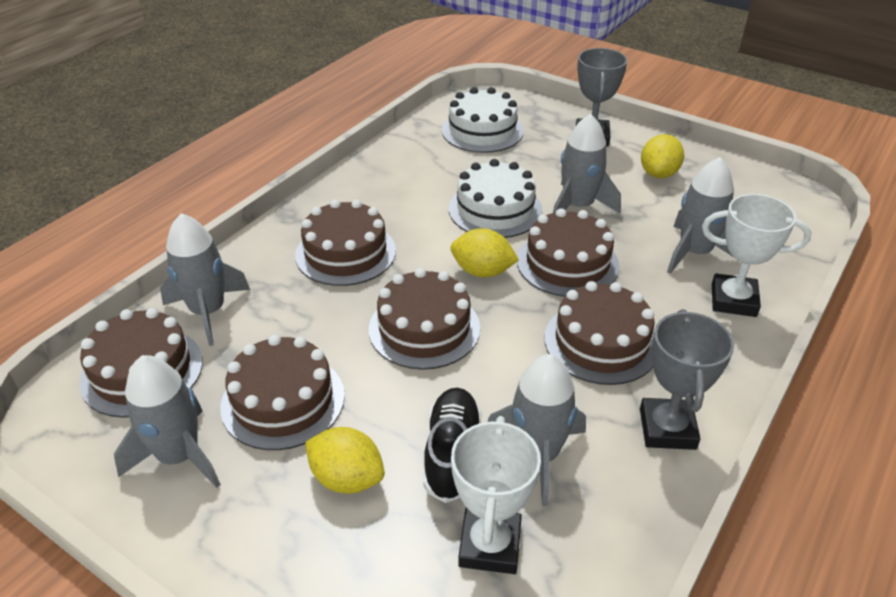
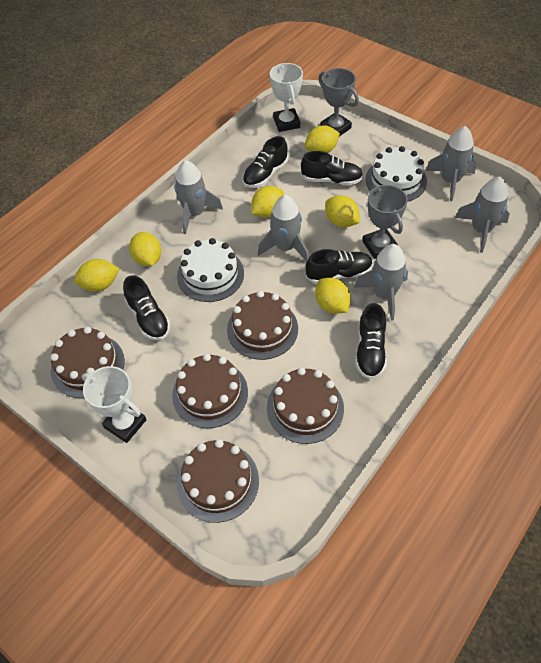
black shoe: [423,388,482,503] = 1 -> [123,275,170,341] [243,136,288,188] [301,151,363,186] [306,249,373,284] [355,303,387,379] = 5
brown cake: [79,308,203,418] [220,335,345,450] [295,200,396,286] [369,268,480,370] [517,208,619,297] [545,281,655,385] = 6 -> [50,327,125,398] [172,354,248,428] [177,439,259,523] [227,291,298,360] [267,367,344,444] = 5
yellow lemon: [305,427,385,494] [451,228,519,277] [641,134,684,178] = 3 -> [74,259,120,291] [129,232,161,266] [251,186,284,218] [305,125,340,153] [315,278,351,314] [325,195,360,227] = 6

